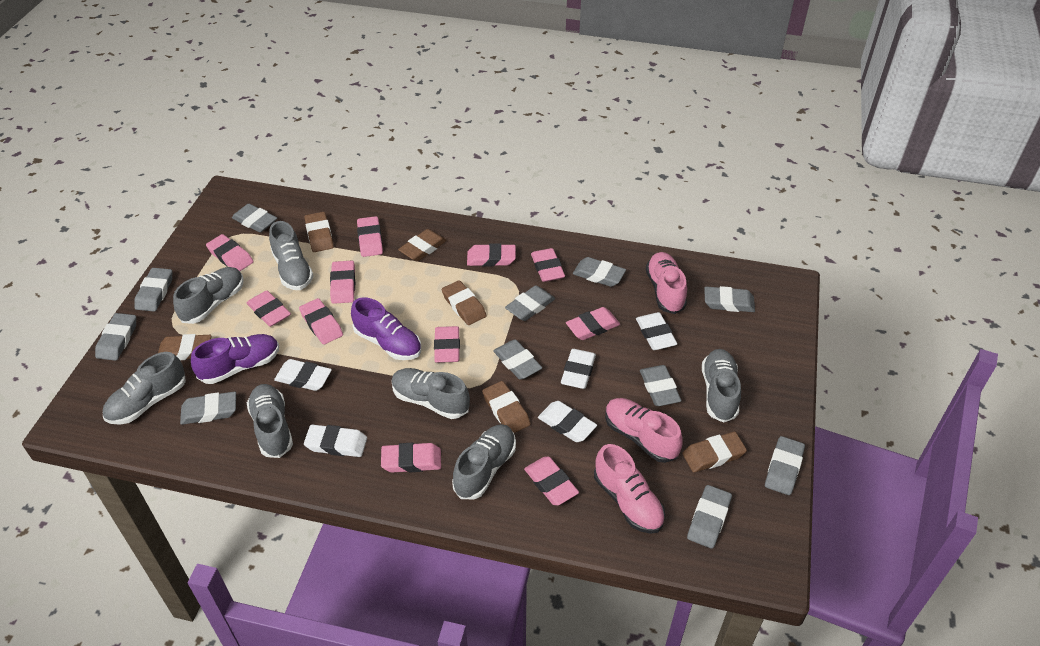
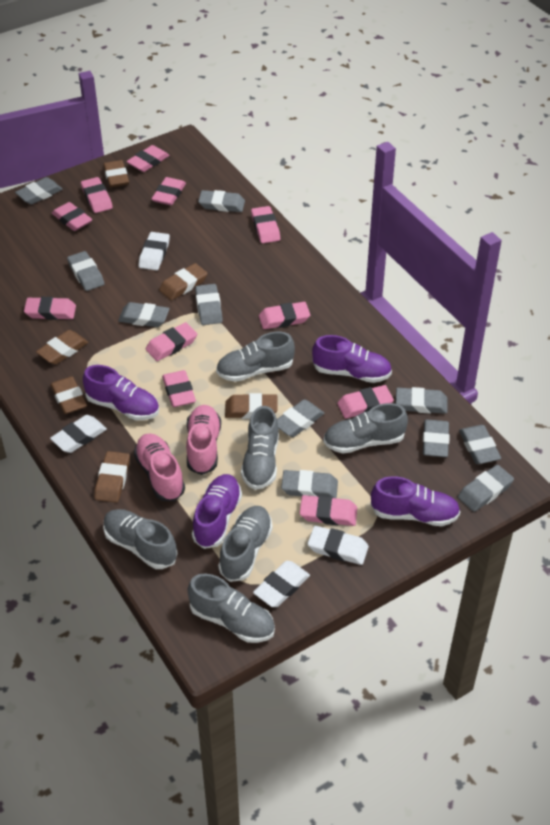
grey shoe: [103,352,186,425] [173,267,243,324] [247,384,293,458] [269,221,313,290] [392,368,470,419] [452,424,516,499] [702,349,741,423] = 7 -> [103,509,177,569] [188,574,275,643] [216,332,295,382] [218,506,273,582] [241,406,279,490] [323,403,408,454] = 6
pink shoe: [594,444,665,534] [605,398,683,463] [646,252,687,314] = 3 -> [134,433,185,501] [186,405,221,475] = 2
purple shoe: [191,334,279,384] [351,297,421,360] = 2 -> [83,365,159,420] [192,474,242,549] [312,335,392,383] [371,476,460,526] = 4
white eraser: [274,359,332,391] [304,425,367,457] [538,401,597,442] [561,349,596,389] [636,312,677,350] = 5 -> [50,415,107,453] [138,232,170,270] [253,561,310,607] [308,526,369,565] = 4

